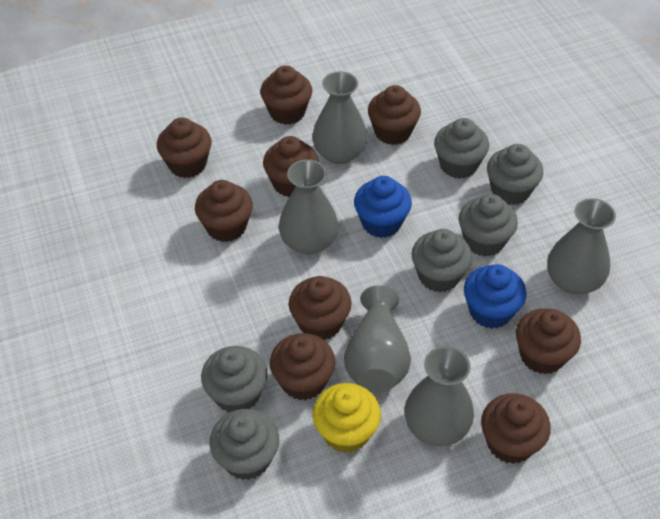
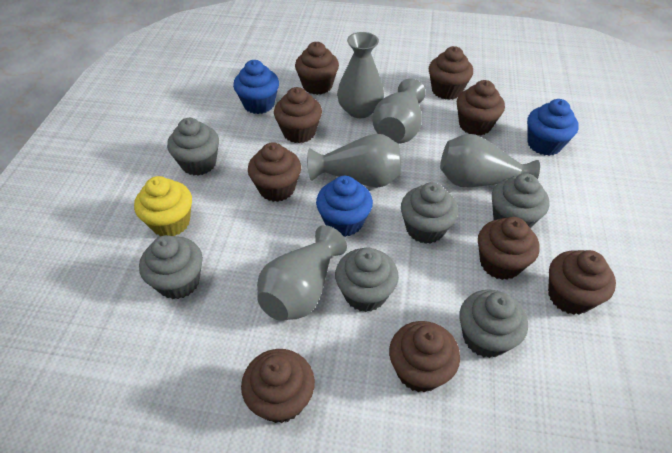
blue cupcake: [354,176,412,238] [464,264,526,329] = 2 -> [233,60,279,114] [316,176,373,237] [527,99,579,156] = 3

